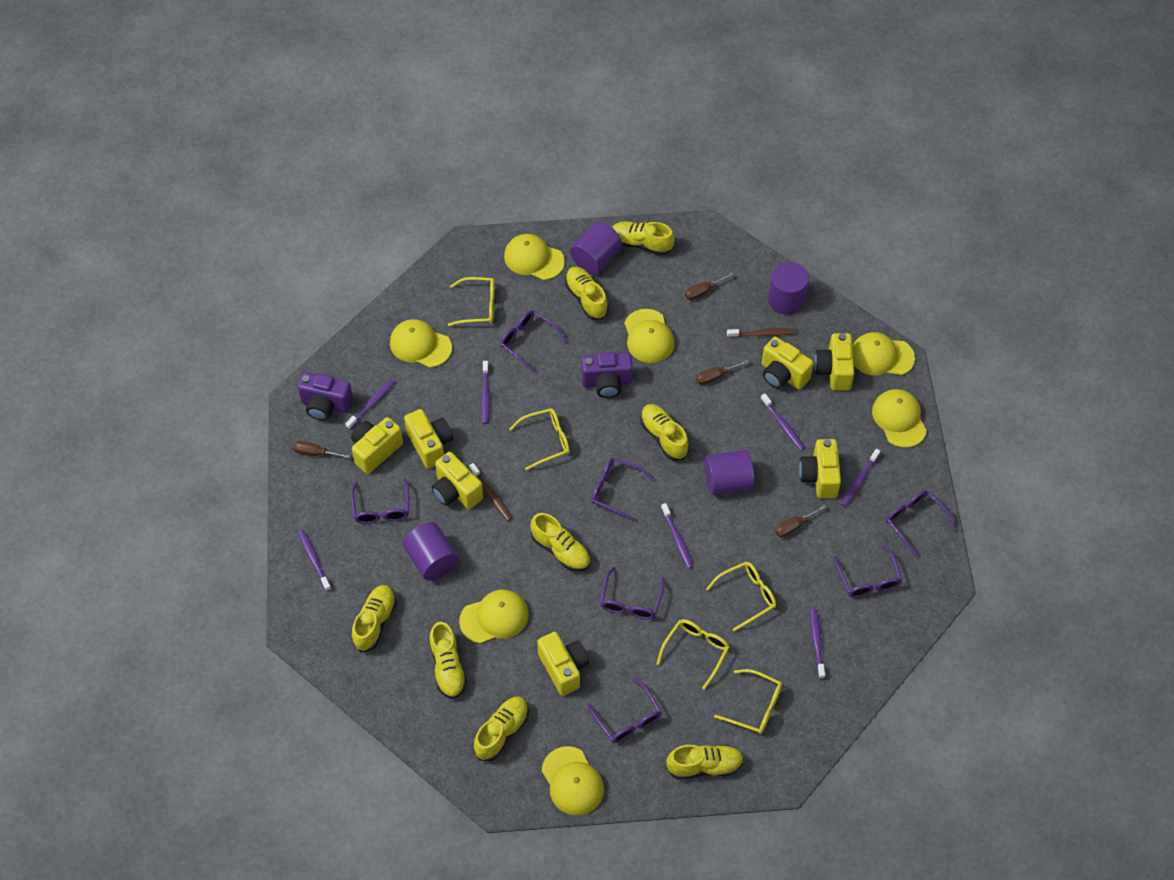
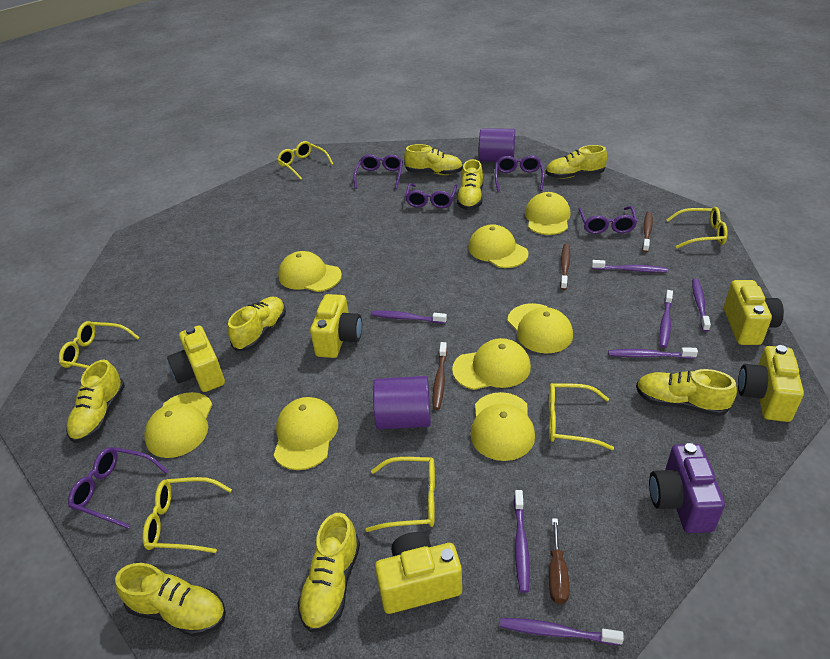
brown screwdriver: [293,441,350,458] [685,272,734,300] [696,359,749,385] [775,504,826,538] = 4 -> [549,518,570,604] = 1
brown toothbrush: [469,463,512,521] [727,328,796,338] = 2 -> [433,342,447,410] [560,244,570,290] [642,212,653,252] = 3
purple camera: [298,372,353,421] [581,352,633,398] = 2 -> [649,443,725,533] = 1
purple cylinder: [403,522,459,581] [570,222,622,274] [704,449,754,495] [768,262,809,315] = 4 -> [373,376,431,430] [479,128,515,162] = 2
purple glasses: [351,478,409,524] [500,310,566,373] [587,678,662,743] [592,458,654,522] [600,567,665,620] [834,545,902,598] [886,490,956,558] = 7 -> [68,447,168,529] [354,154,403,189] [405,183,458,208] [495,155,545,192] [578,206,637,234] = 5
yellow camera: [351,417,403,474] [404,409,453,469] [431,452,483,509] [537,632,589,696] [762,337,814,389] [799,439,841,498] [814,333,854,391] = 7 -> [167,325,225,392] [310,294,362,358] [375,532,462,614] [724,280,784,345] [738,345,804,422] = 5
yellow cap: [390,319,452,368] [459,590,529,644] [504,234,565,280] [542,746,604,815] [624,309,674,363] [852,332,915,376] [872,389,927,448] = 7 -> [144,392,212,458] [274,397,338,470] [278,251,342,292] [452,338,531,390] [468,224,529,268] [471,392,535,461] [507,303,573,353] [525,192,570,235] = 8
yellow glasses: [448,277,495,326] [509,408,570,470] [657,619,730,690] [706,561,776,631] [714,669,782,734] = 5 -> [59,321,140,369] [143,477,232,553] [277,141,333,180] [366,457,435,532] [549,383,614,450] [666,207,728,248] = 6

